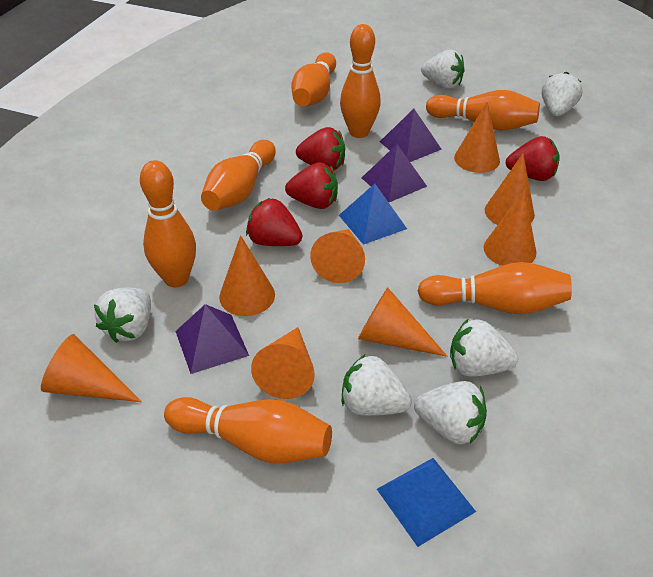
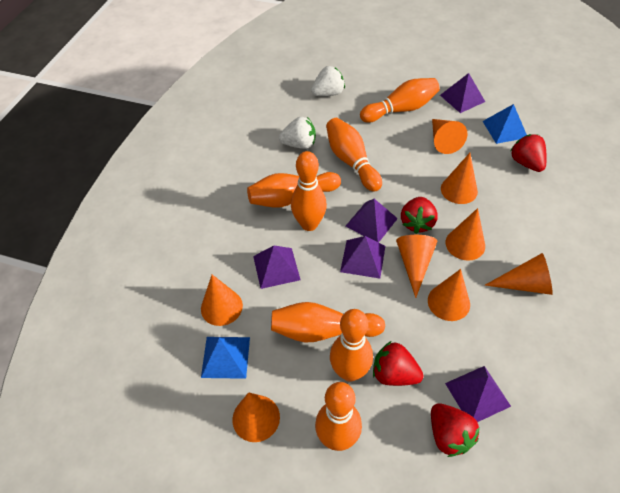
purple pyramid: [175,304,249,374] [362,144,427,202] [380,109,442,162] = 3 -> [253,246,301,289] [340,236,385,278] [346,199,398,243] [440,73,485,113] [445,366,511,422] = 5
white strawberry: [94,288,151,343] [342,355,412,416] [414,381,487,444] [421,50,464,89] [450,318,518,377] [542,72,583,116] = 6 -> [279,117,316,149] [311,66,345,96] = 2

